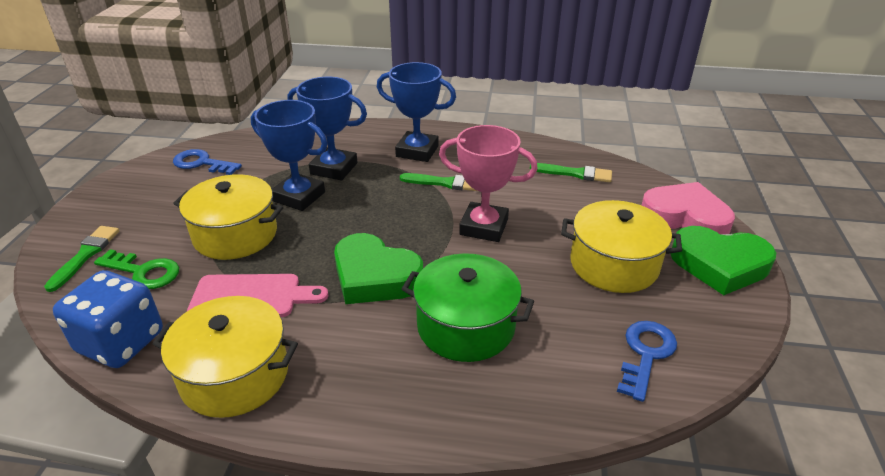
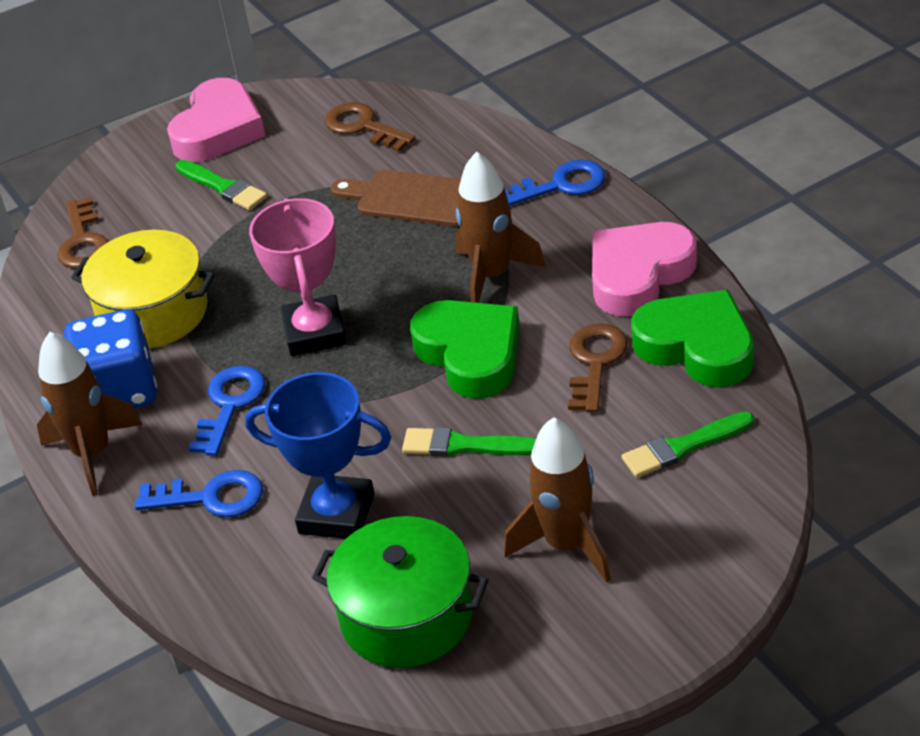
blue key: [173,149,242,175] [617,321,677,402] = 2 -> [135,470,263,518] [189,366,265,456] [504,160,606,206] = 3
blue trophy: [251,100,328,211] [287,77,367,181] [377,62,456,162] = 3 -> [245,372,391,539] = 1
brown cutting board: none = 0 -> [331,170,461,227] = 1
brown key: none = 0 -> [57,197,109,269] [325,102,416,152] [568,323,628,412] = 3
brown rocket: none = 0 -> [37,332,143,496] [455,152,546,303] [504,417,611,583] = 3
green key: [94,249,179,289] = 1 -> none = 0
pink cutting board: [187,274,328,317] = 1 -> none = 0
pink heart: [641,182,735,234] = 1 -> [167,78,265,162] [592,222,697,316] = 2
yellow pot: [153,296,298,418] [173,174,283,260] [561,200,682,293] = 3 -> [71,230,215,348] = 1

